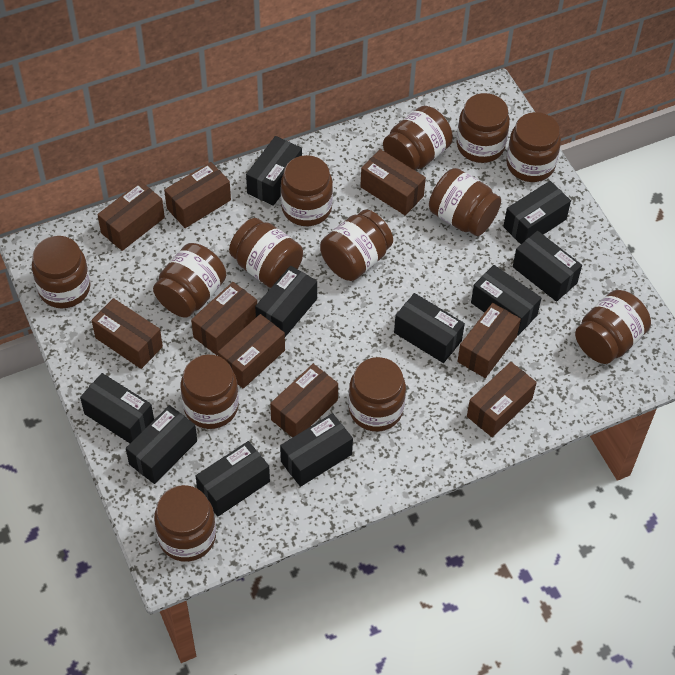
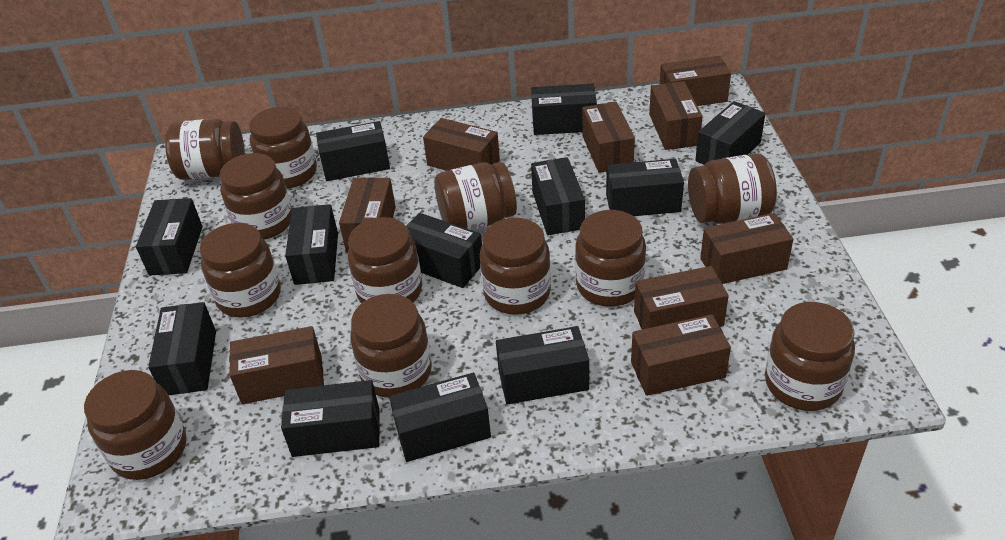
black box: [80,373,154,443] [126,405,197,484] [196,441,270,516] [246,136,302,206] [255,266,317,337] [280,413,353,487] [394,293,465,363] [471,265,541,336] [503,181,571,244] [513,231,582,302] = 10 -> [136,198,203,275] [148,302,216,395] [281,380,380,457] [285,204,338,285] [316,121,390,181] [389,373,491,462] [406,213,482,288] [496,326,589,405] [531,84,597,135] [531,157,585,235] [606,159,684,216] [695,101,766,165] = 12
brown jar: [32,236,90,309] [153,243,226,318] [154,485,216,562] [181,355,239,429] [229,218,303,288] [281,155,333,226] [320,210,393,281] [348,357,406,432] [383,106,453,170] [429,168,501,236] [457,93,510,163] [506,112,561,182] [575,290,651,364] = 13 -> [84,370,186,480] [165,119,245,180] [200,223,281,317] [219,153,292,240] [249,107,317,189] [348,217,422,303] [350,294,432,398] [434,162,517,230] [480,218,551,315] [575,210,646,307] [688,153,777,224] [765,302,855,411] = 12

